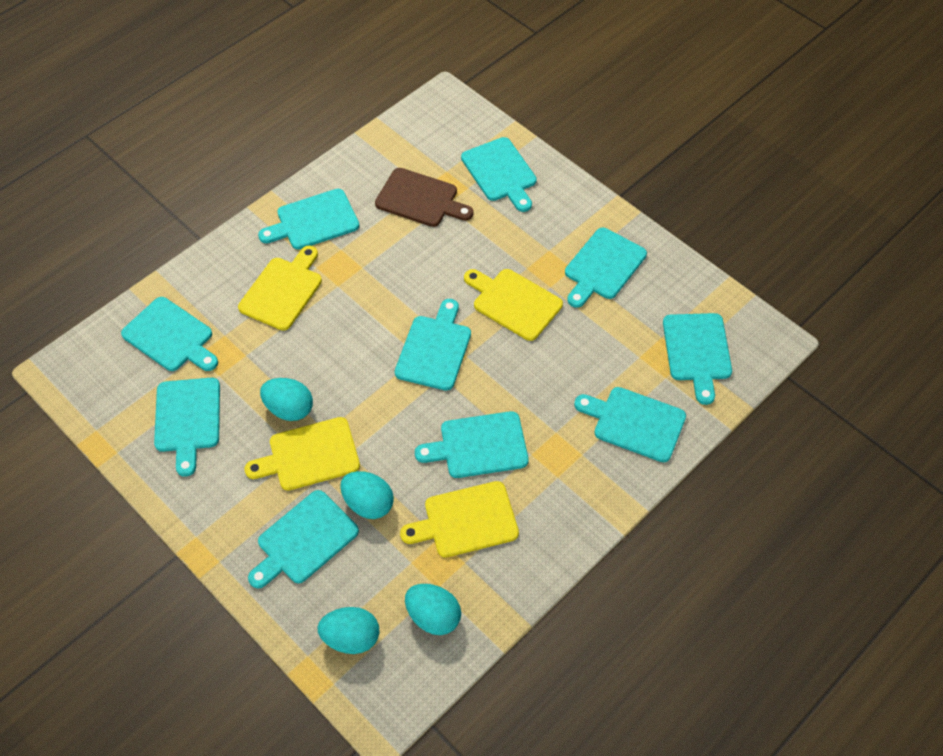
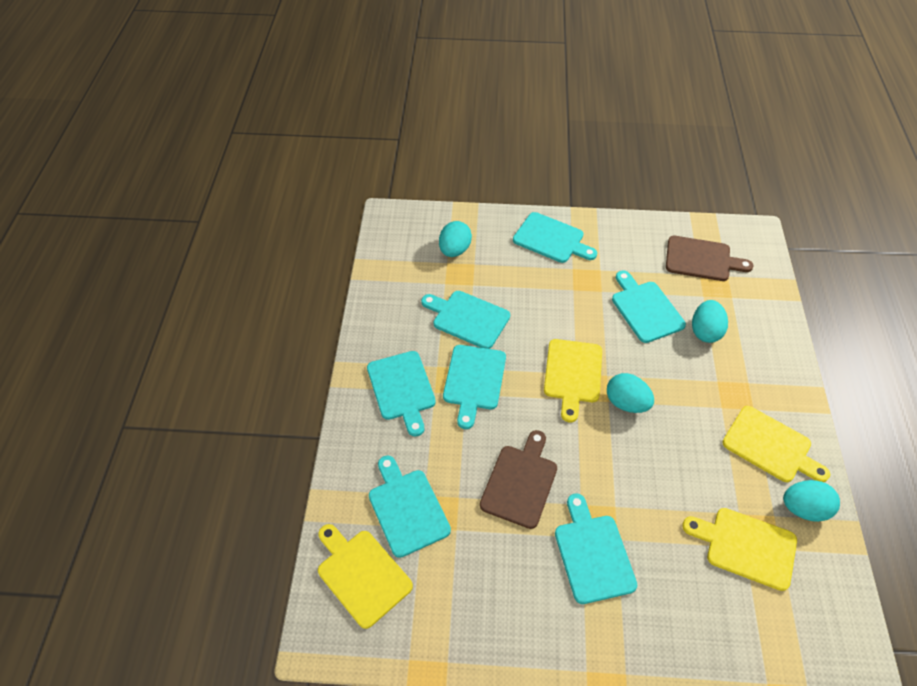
brown cutting board: [375,168,473,227] = 1 -> [480,430,557,529] [666,236,754,281] = 2
turquoise cutting board: [121,297,218,371] [154,378,220,477] [248,490,359,588] [258,189,359,249] [395,299,471,390] [415,411,529,478] [461,137,537,212] [565,228,647,308] [574,387,686,462] [663,313,732,405] = 10 -> [367,351,436,437] [369,456,451,558] [421,291,510,349] [443,345,506,429] [513,212,597,263] [555,494,638,604] [612,271,686,343] = 7

